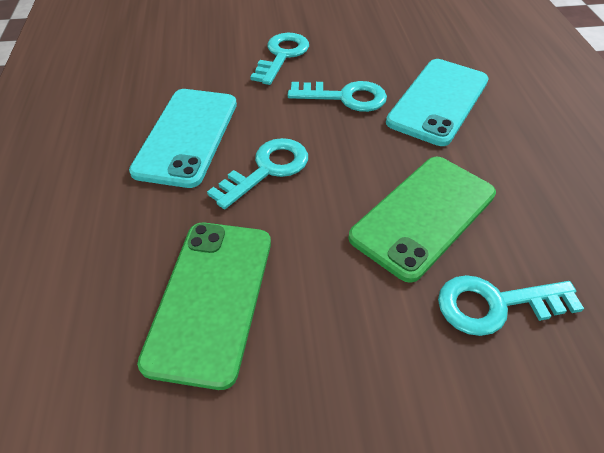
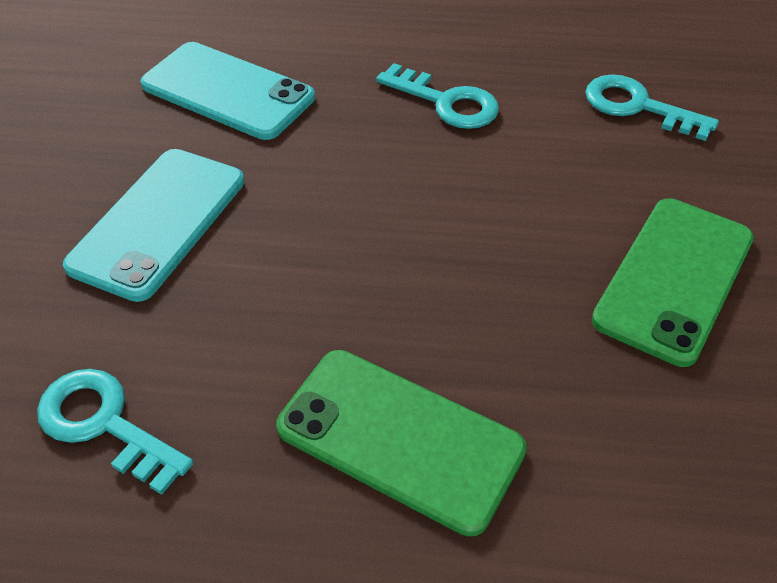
turquoise key: [207,138,308,209] [250,33,309,85] [288,81,387,112] [438,275,584,336] = 4 -> [37,369,193,495] [376,63,499,129] [585,74,719,141] = 3

